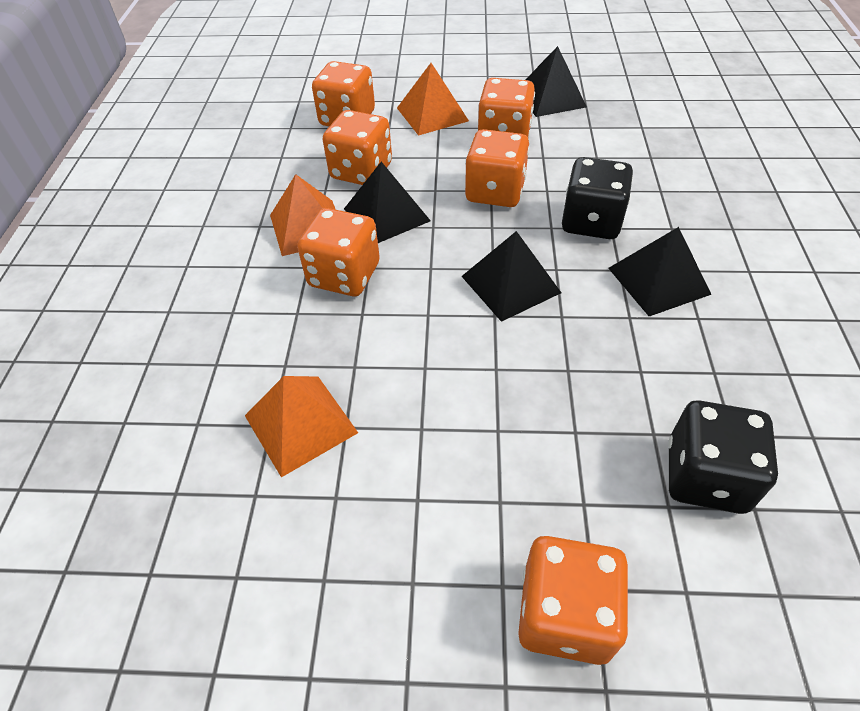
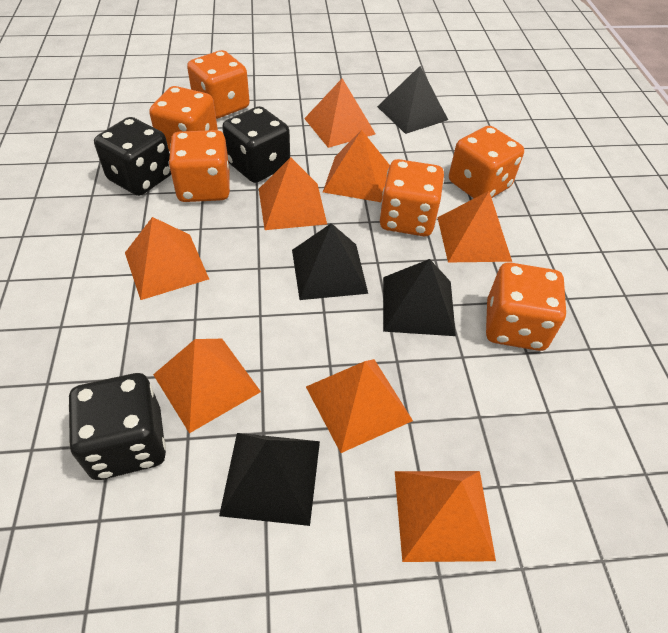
black dice: [562,157,633,239] [668,400,778,514] = 2 -> [68,373,166,480] [94,117,171,196] [222,106,290,183] = 3
orange pyramid: [245,376,358,477] [270,174,336,256] [397,63,469,136] = 3 -> [125,217,209,300] [153,339,261,433] [259,157,327,230] [304,78,376,148] [306,359,413,453] [323,130,390,202] [395,471,496,562] [437,191,512,262] = 8

